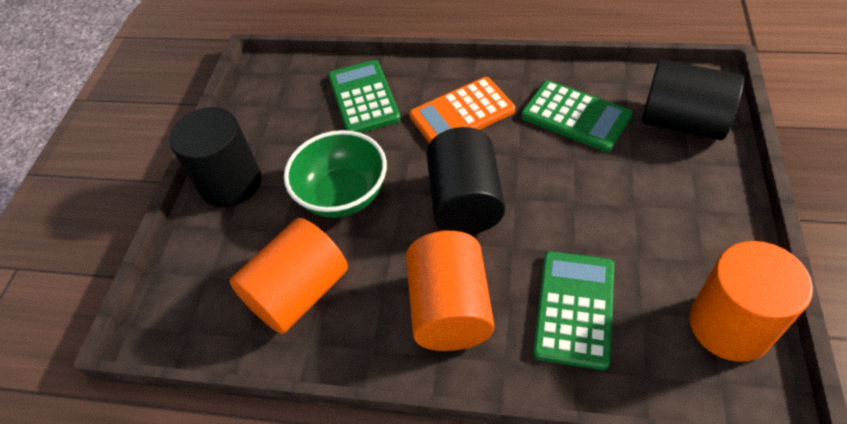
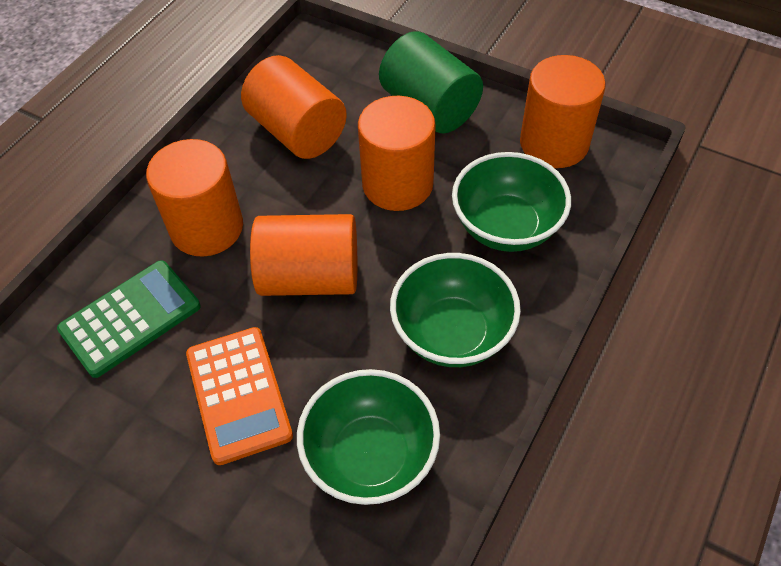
black cylinder: [169,107,261,207] [426,127,505,234] [641,60,744,140] = 3 -> none = 0
green bowl: [284,130,387,218] = 1 -> [297,369,440,505] [390,253,521,367] [452,152,571,252] = 3
green calculator: [328,60,401,133] [521,80,632,152] [533,251,614,370] = 3 -> [57,260,200,378] = 1
green cylinder: none = 0 -> [379,31,483,134] = 1
orange cylinder: [229,218,348,334] [406,231,494,351] [689,241,813,362] = 3 -> [146,139,243,257] [241,55,347,159] [250,214,357,296] [358,96,436,211] [520,55,606,168] = 5

